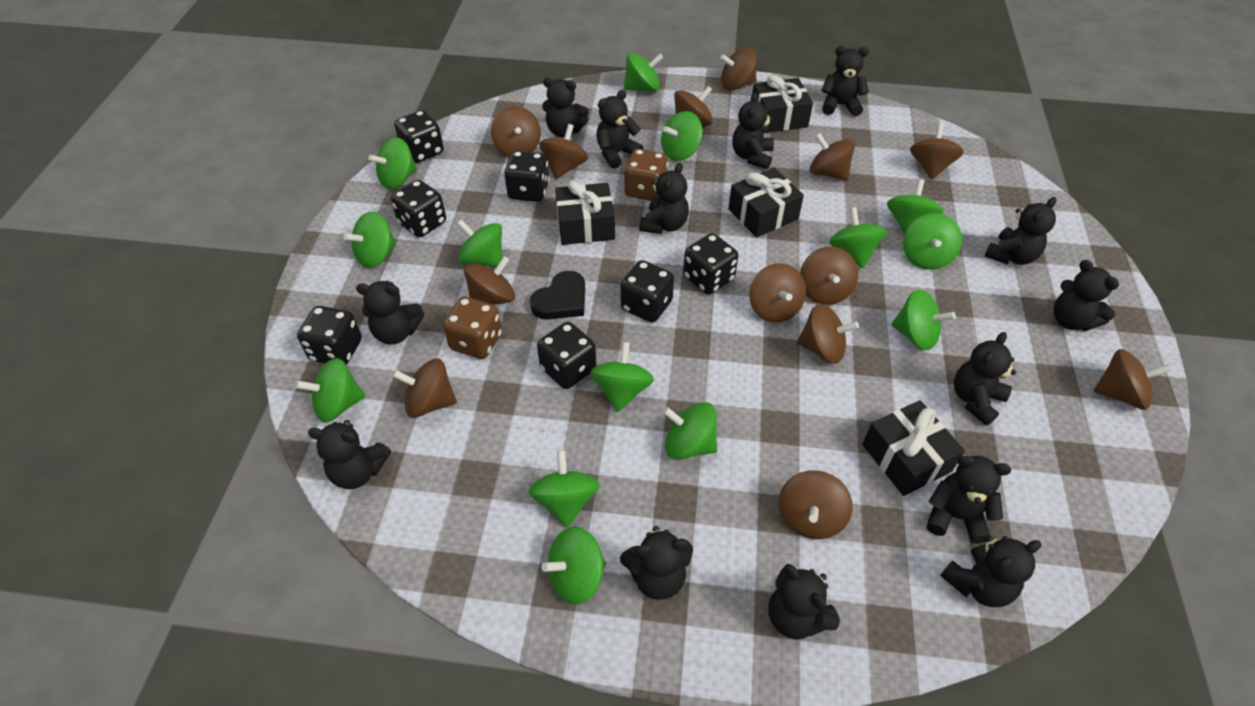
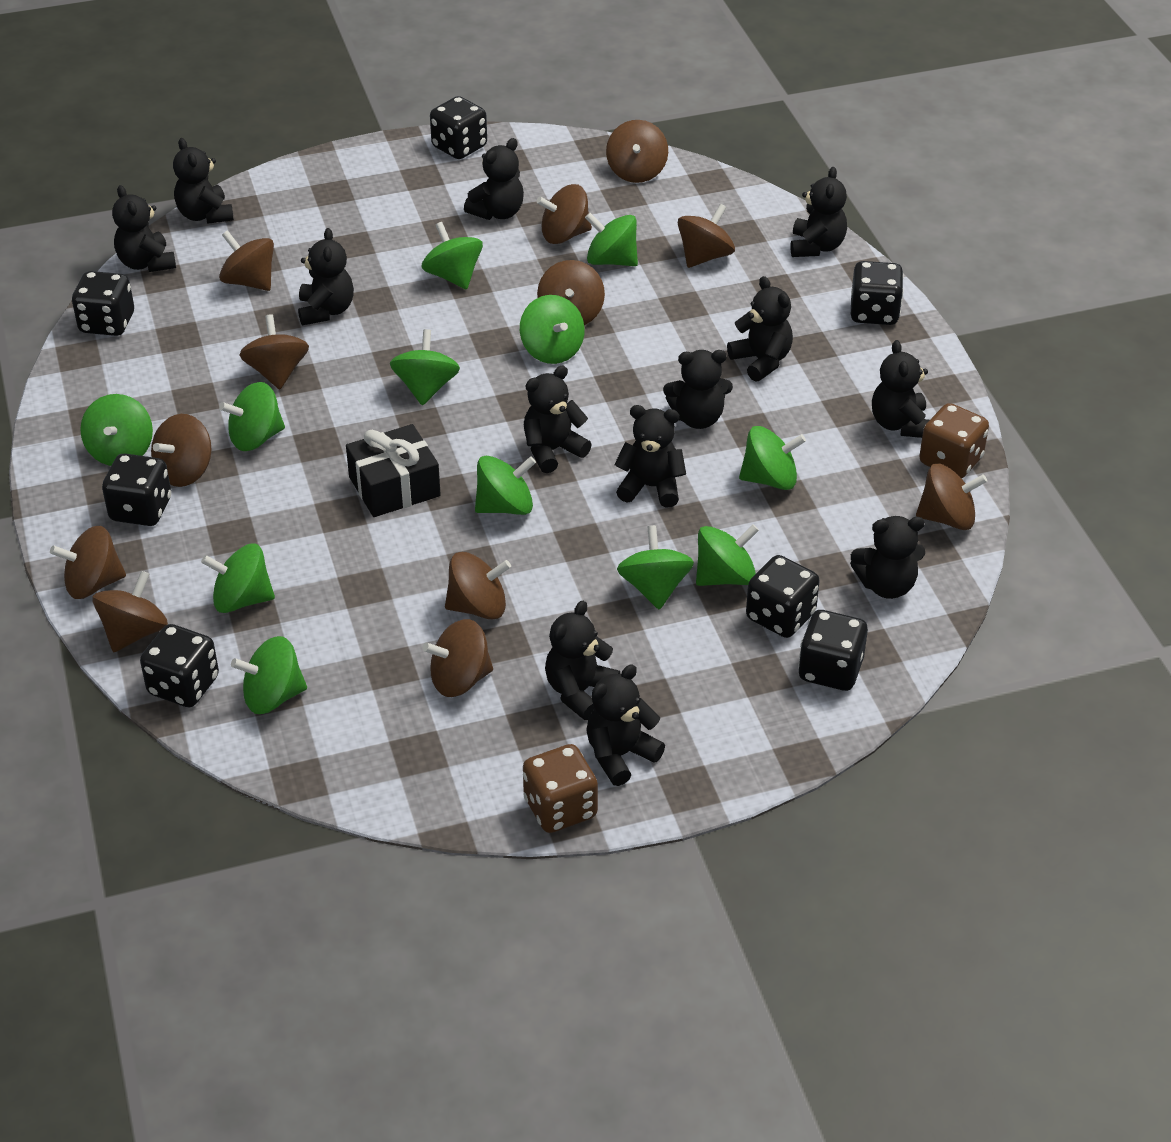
black gift: [555,180,615,245] [729,168,804,237] [752,75,813,133] [862,400,965,496] = 4 -> [346,424,441,517] = 1
black heart: [530,271,585,320] = 1 -> none = 0
black teddy bear: [308,420,391,489] [356,281,424,344] [542,77,589,137] [596,90,643,169] [620,526,693,600] [639,162,689,234] [732,92,774,169] [768,564,840,639] [821,46,869,116] [927,456,1011,544] [940,536,1042,607] [954,332,1016,426] [985,197,1056,265] [1054,260,1119,331] = 14 -> [112,185,176,272] [173,138,234,224] [298,228,354,325] [464,138,524,220] [524,366,592,473] [545,601,621,720] [586,665,665,786] [614,405,686,507] [663,350,733,429] [727,276,793,382] [790,167,847,257] [850,516,925,599] [872,340,929,438] = 13
brown spinning top: [392,358,457,418] [464,256,515,305] [491,106,541,157] [539,124,588,179] [674,86,713,126] [720,47,757,91] [750,263,806,323] [779,470,853,539] [797,304,859,364] [800,246,858,305] [810,133,855,181] [910,123,964,179] [1093,349,1172,410] = 13 -> [50,526,126,599] [92,571,168,652] [151,414,211,487] [219,230,274,291] [240,315,309,389] [423,619,493,697] [445,552,511,619] [536,184,592,244] [537,260,605,325] [606,120,668,183] [678,204,735,268] [916,463,987,530] = 12
green spinning top: [295,358,365,423] [343,212,397,268] [368,137,417,189] [457,219,502,267] [528,450,600,527] [542,526,606,605] [590,342,654,412] [624,53,663,92] [661,111,703,161] [663,402,717,460] [829,207,887,268] [887,179,943,234] [891,290,956,350] [903,213,962,270] = 14 -> [80,394,153,466] [201,544,275,613] [219,382,285,451] [231,636,307,714] [390,329,460,405] [422,222,483,290] [475,456,536,515] [520,295,585,364] [585,213,638,266] [617,525,694,610] [696,524,759,586] [739,426,806,490] = 12

